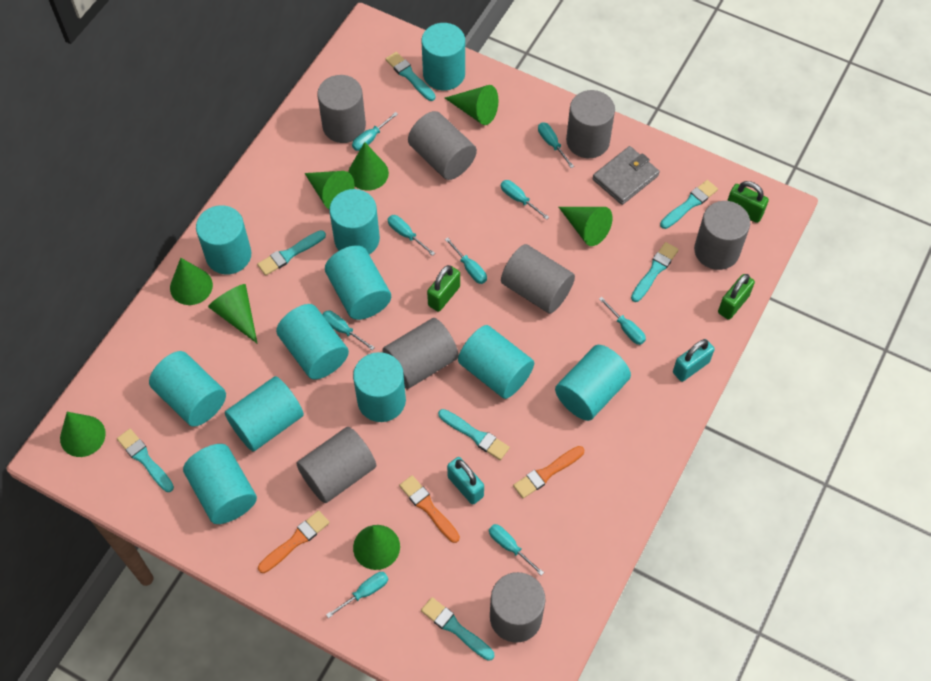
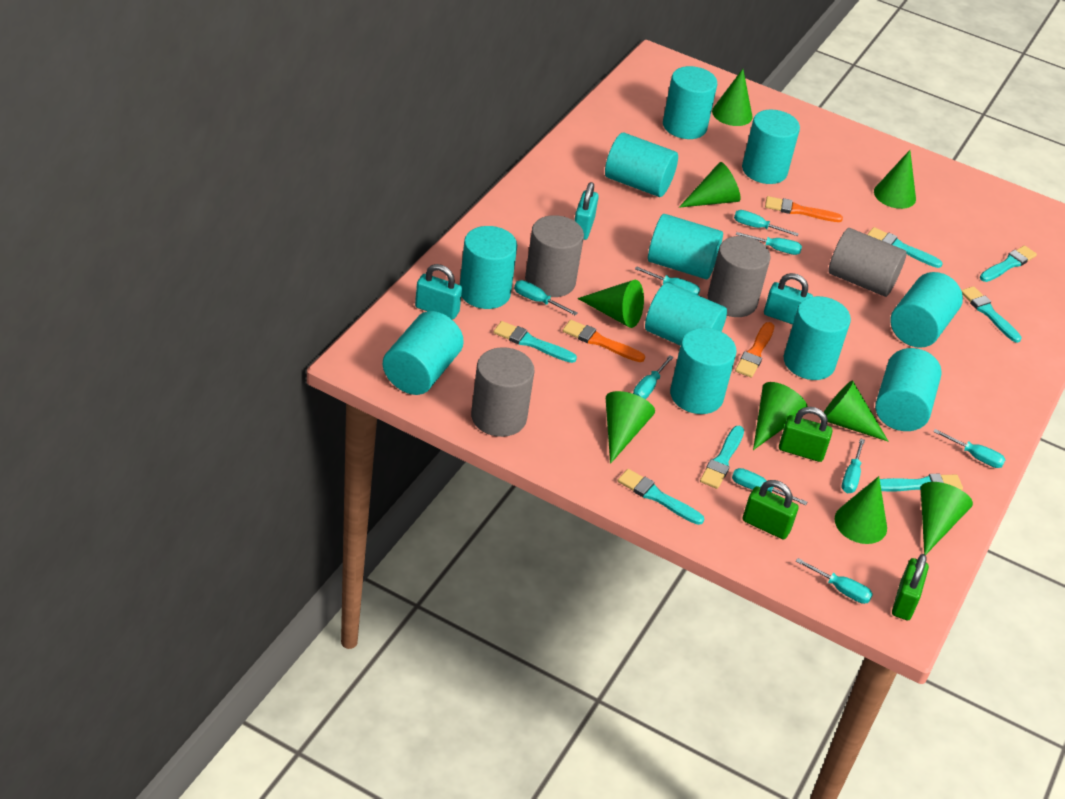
green cone: [60,412,106,457] [170,258,213,305] [208,284,258,344] [304,171,355,209] [348,142,389,191] [353,525,400,570] [445,85,499,125] [559,207,612,246] = 8 -> [577,280,644,328] [606,391,655,464] [679,162,741,208] [712,69,753,126] [753,382,808,450] [820,380,889,442] [835,476,887,544] [874,150,916,209] [921,482,973,555] = 9
grey cylinder: [297,427,376,503] [317,75,366,143] [383,318,459,389] [408,111,477,180] [490,572,546,643] [501,244,575,314] [566,90,615,158] [694,201,750,270] = 8 -> [471,347,534,437] [525,215,584,297] [708,236,771,317] [828,228,907,297] = 4
grey wallet: [592,146,660,205] = 1 -> none = 0
turquoise padlock: [447,457,484,505] [673,339,715,382] = 2 -> [415,264,462,320] [574,182,599,240] [764,273,813,325] = 3

